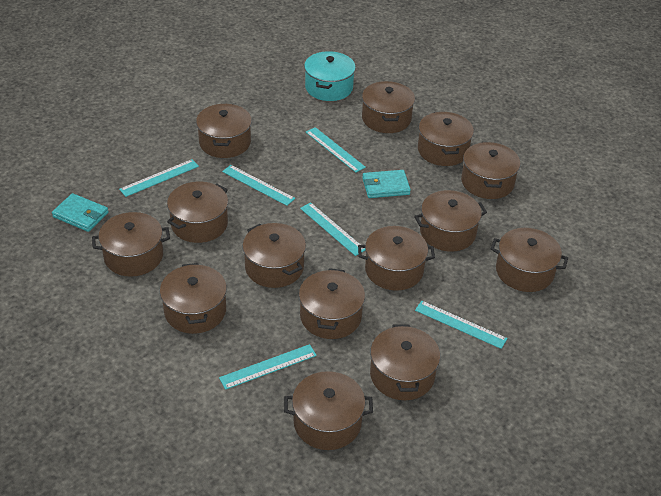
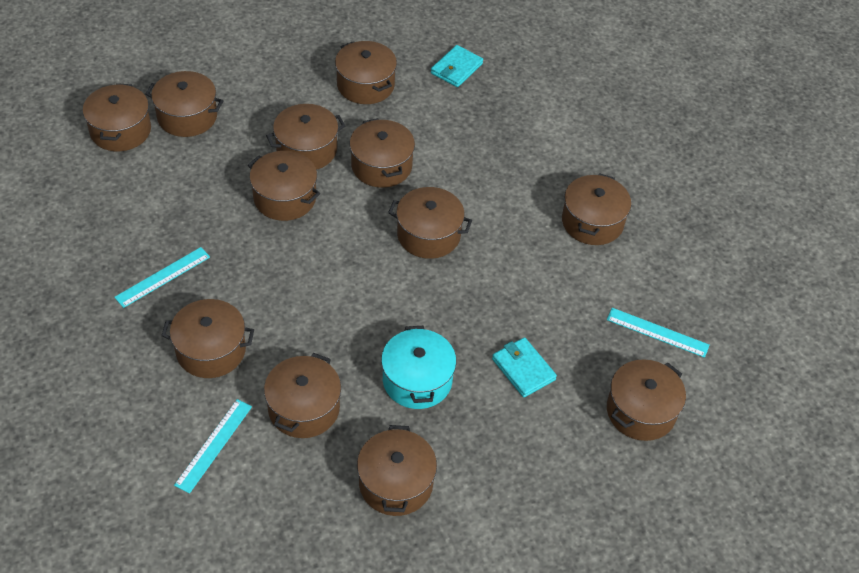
brown pot: [92,212,170,277] [160,263,227,334] [167,182,228,243] [196,104,252,158] [243,223,306,288] [284,371,373,450] [299,268,365,339] [358,226,435,291] [362,81,415,133] [370,324,440,400] [414,190,487,252] [418,112,474,166] [461,142,520,199] [491,228,568,292] = 14 -> [83,83,151,151] [145,71,223,137] [162,299,254,378] [248,151,320,221] [264,353,341,438] [266,104,345,170] [335,41,397,104] [350,118,415,188] [357,425,437,516] [388,187,472,259] [562,173,631,245] [607,359,686,441] = 12
turquoise ruler: [119,159,199,197] [219,344,317,390] [222,165,295,206] [300,202,365,256] [306,127,366,172] [415,301,508,349] = 6 -> [114,247,210,308] [174,399,252,494] [607,308,710,358] = 3

